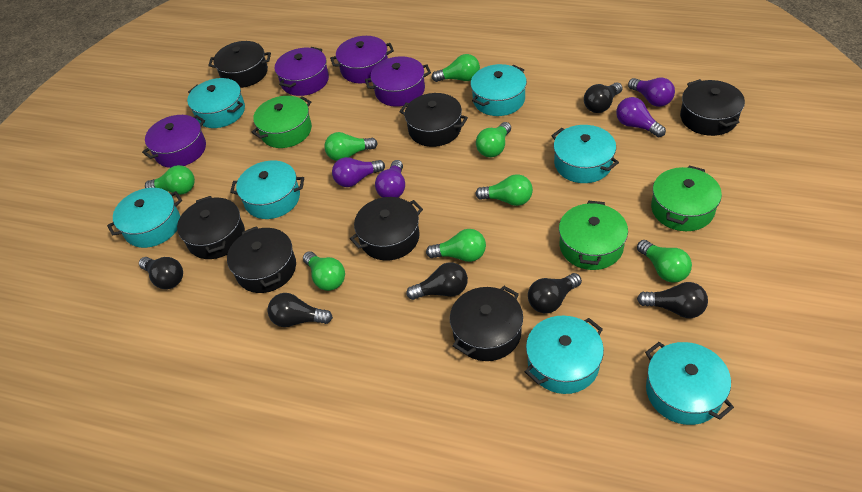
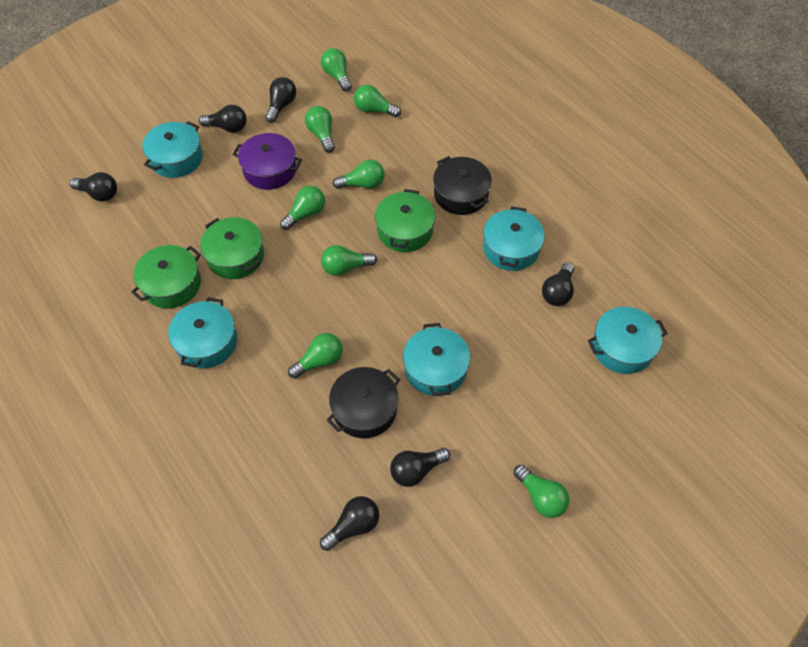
black pot: [177,196,245,259] [208,41,271,88] [227,226,296,293] [350,197,423,261] [399,93,468,147] [450,286,523,361] [680,79,745,136] = 7 -> [327,367,400,438] [433,156,492,215] = 2
purple light bulb: [332,157,385,187] [375,160,405,198] [616,97,666,137] [628,78,675,107] = 4 -> none = 0
purple pot: [142,115,206,168] [275,47,329,96] [330,36,394,83] [365,56,431,107] = 4 -> [233,133,302,190] = 1
turquoise pot: [107,188,182,248] [187,78,245,128] [230,161,304,219] [471,64,527,116] [525,316,604,394] [551,125,619,183] [645,342,734,425] = 7 -> [142,121,203,178] [168,297,237,368] [403,323,470,396] [483,206,545,271] [588,307,668,374] = 5

